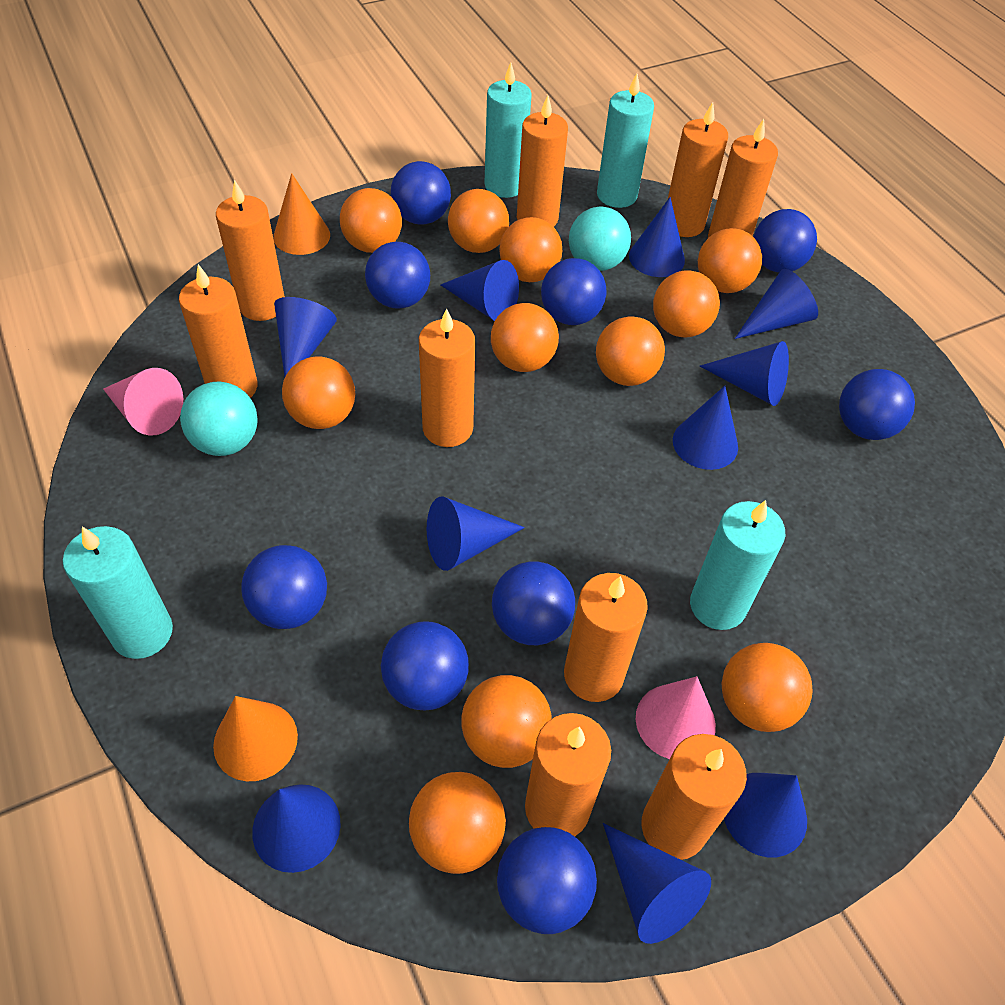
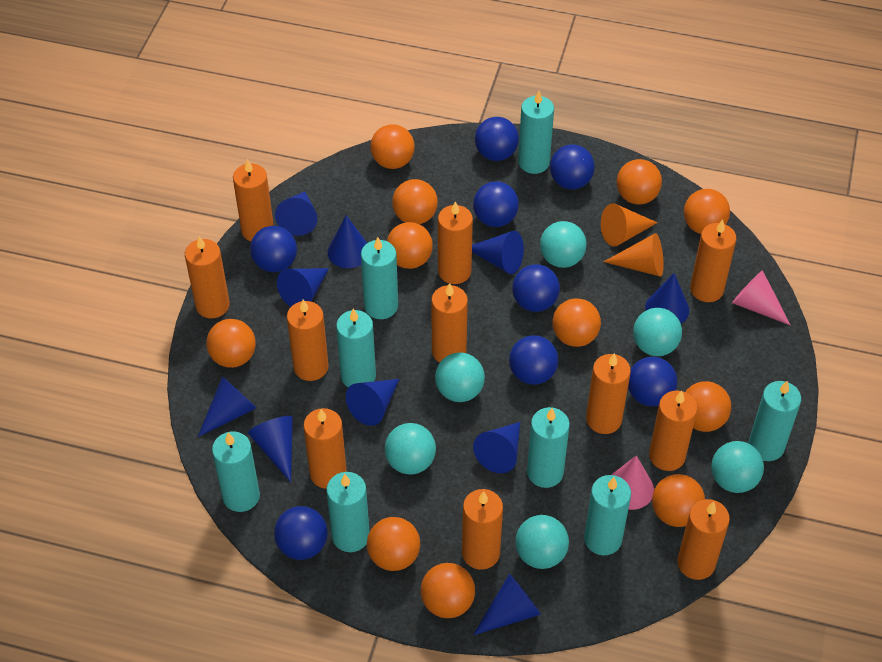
blue ball: [241,545,327,629] [365,242,430,308] [381,621,469,710] [391,161,451,225] [492,561,575,645] [497,827,597,934] [541,258,607,325] [754,209,817,272] [839,369,915,440] = 9 -> [250,226,297,273] [274,506,328,560] [473,181,519,227] [475,117,519,161] [509,335,558,385] [512,264,560,312] [550,144,595,190] [628,357,678,406] = 8
orange candle: [179,264,258,398] [216,179,285,321] [419,308,475,447] [517,95,568,227] [525,713,611,837] [564,573,648,702] [642,734,747,860] [668,102,728,237] [708,119,778,238] = 9 -> [185,236,230,318] [233,159,274,241] [287,299,329,381] [303,408,347,489] [431,283,468,363] [438,201,473,284] [462,489,503,570] [586,353,631,434] [649,391,698,471] [677,499,730,580] [690,220,736,302] = 11
turquoise ball: [180,381,258,456] [569,207,631,271] = 2 -> [385,423,436,474] [435,352,485,402] [515,515,569,569] [540,221,587,268] [633,308,682,356] [711,441,764,493] = 6
turquoise candle: [63,526,173,659] [484,62,532,198] [597,73,654,208] [690,500,785,630] = 4 -> [212,432,260,512] [326,472,370,552] [336,308,376,388] [361,237,398,319] [518,91,554,174] [527,407,570,488] [584,475,631,556] [748,381,801,461] = 8

